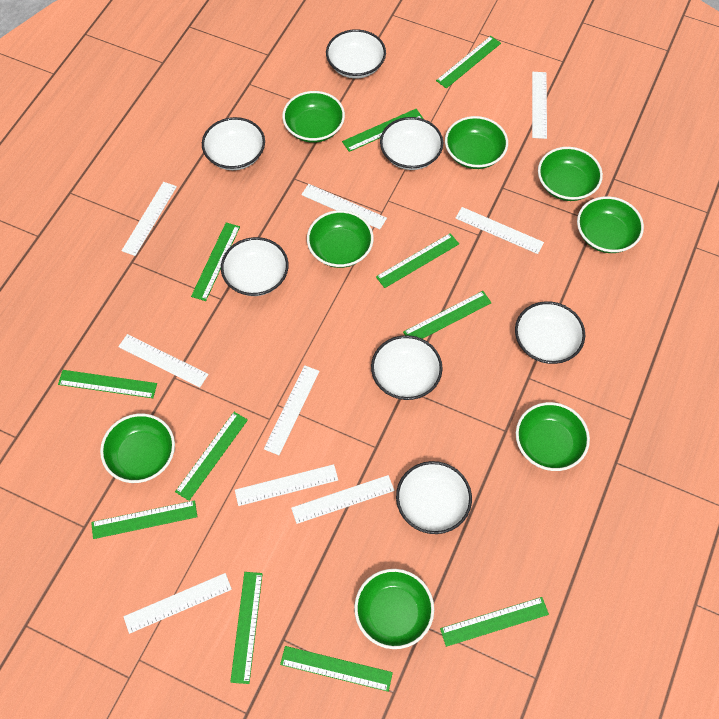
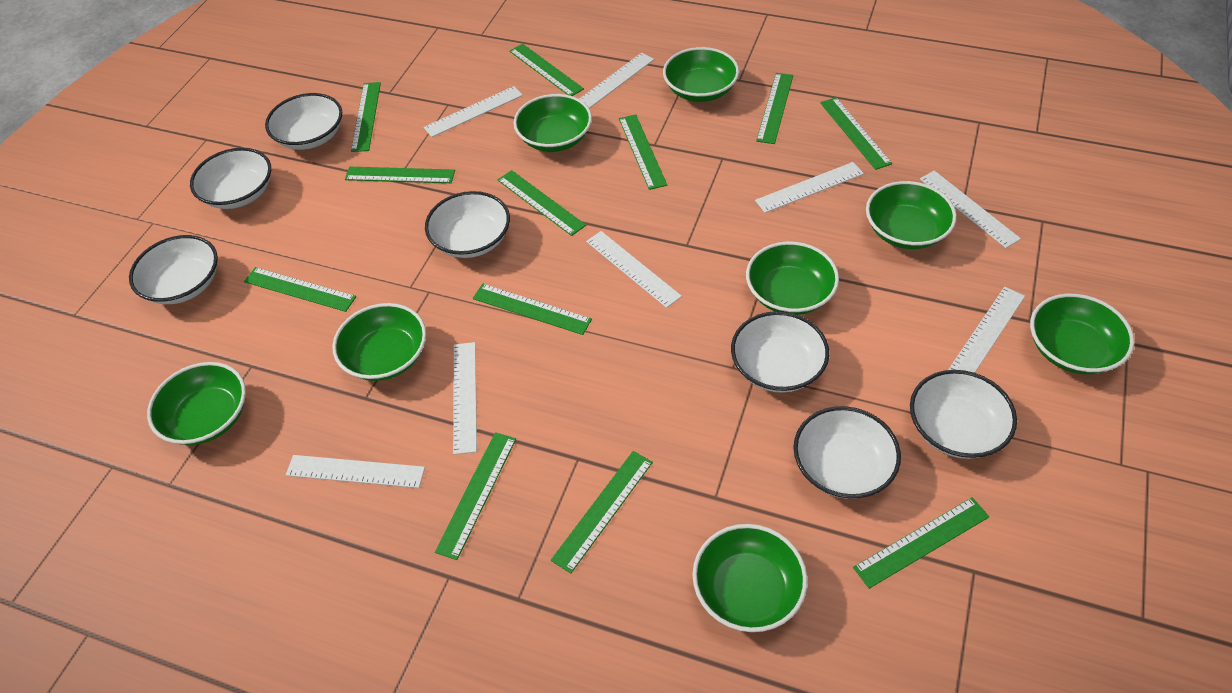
green ruler: [58,370,157,398] [91,500,197,539] [175,412,248,501] [191,222,240,301] [230,572,263,684] [280,646,393,692] [342,109,423,152] [376,233,459,288] [403,291,492,339] [436,36,501,88] [440,597,549,647] = 11 -> [244,267,356,312] [345,167,455,183] [351,82,381,152] [435,432,516,560] [473,284,592,335] [498,170,586,236] [510,44,584,96] [551,451,653,573] [619,114,667,190] [756,73,793,144] [820,97,892,170] [853,497,989,589] = 12
white ruler: [118,334,209,388] [122,182,177,256] [123,573,232,634] [235,464,338,506] [264,365,319,455] [291,475,394,524] [301,184,387,229] [455,207,544,254] [532,72,547,139] = 9 -> [286,455,425,488] [424,86,523,137] [453,342,477,455] [579,53,654,109] [586,231,682,308] [755,162,864,213] [920,171,1021,248] [948,287,1025,373] = 8

